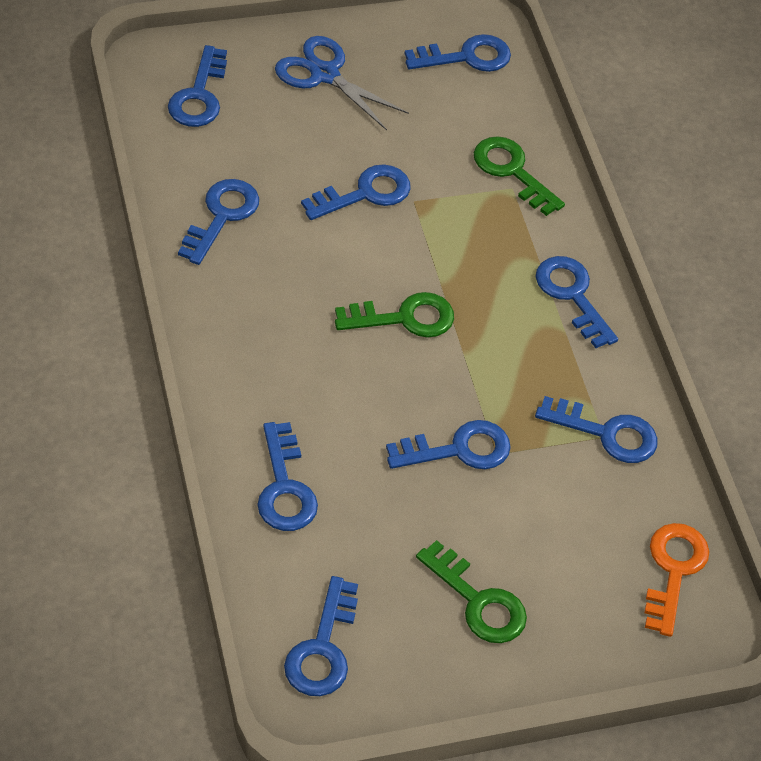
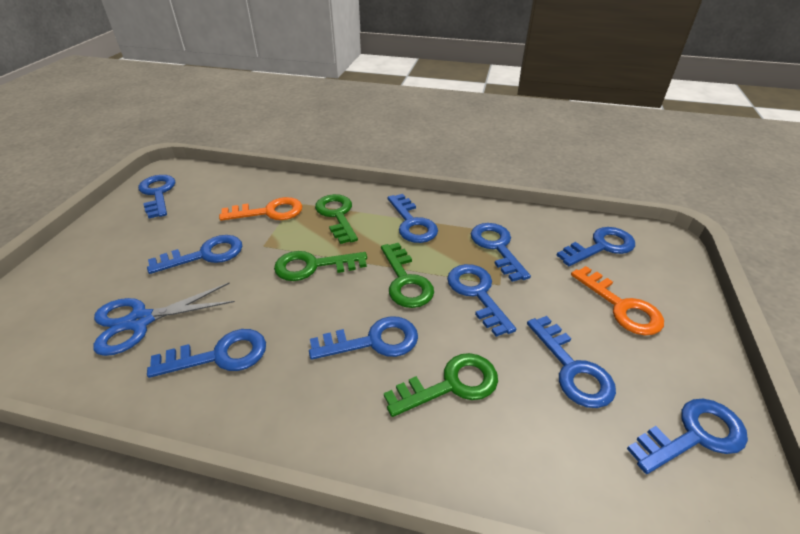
blue key: [168,45,227,127] [178,179,259,265] [257,422,318,531] [284,576,358,696] [301,164,411,220] [386,420,511,469] [404,34,511,72] [535,396,658,463] [536,256,618,348] = 9 -> [138,175,175,219] [147,235,242,274] [147,329,266,378] [309,316,418,360] [388,194,438,243] [447,264,516,337] [471,223,531,282] [527,316,616,408] [557,227,635,266] [627,398,748,474] = 10
green key: [335,292,454,338] [416,540,527,643] [474,136,565,216] = 3 -> [274,251,367,281] [315,194,358,244] [381,243,434,308] [384,353,498,417] = 4
orange key: [644,523,709,637] = 1 -> [219,197,302,221] [571,266,664,335] = 2

